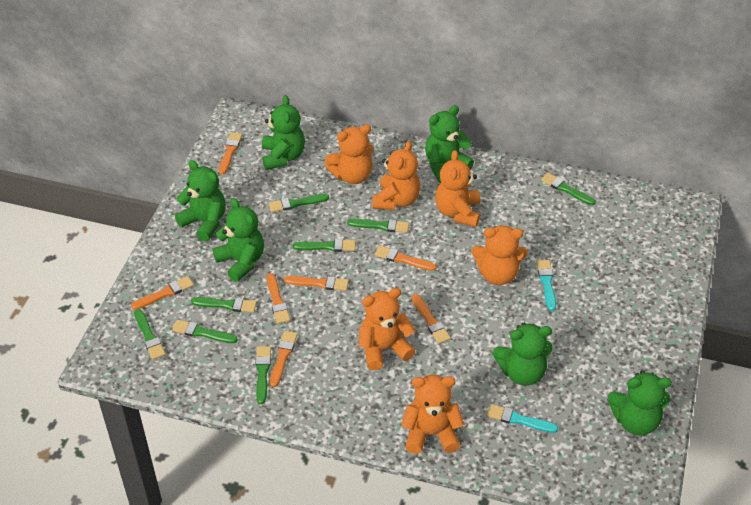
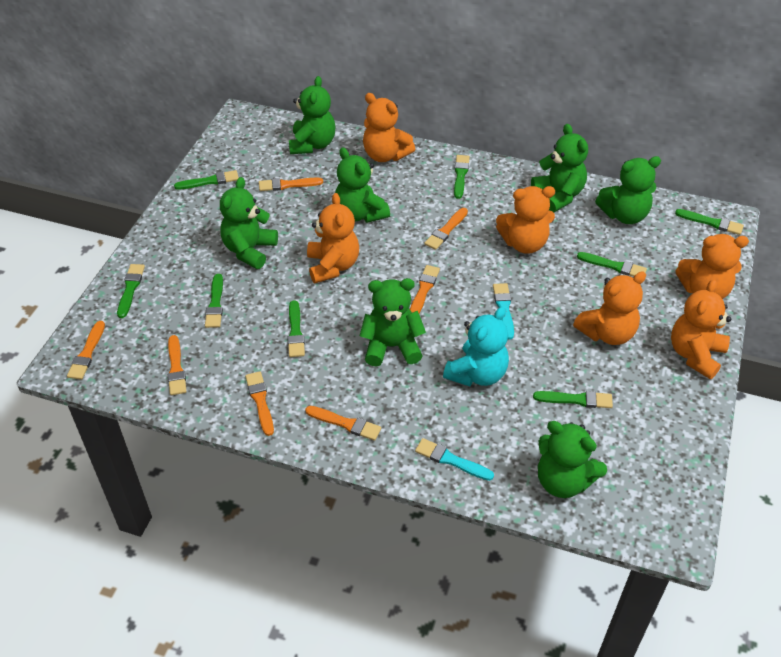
green teddy bear: [175,160,226,242] [212,198,264,282] [262,95,305,170] [425,105,474,183] [493,323,552,386] [607,371,672,436] = 6 -> [220,177,278,269] [289,76,335,154] [335,147,390,223] [360,278,426,367] [531,124,588,213] [538,421,607,498] [595,156,661,224] = 7
turquoise teddy bear: none = 0 -> [443,307,509,386] = 1

